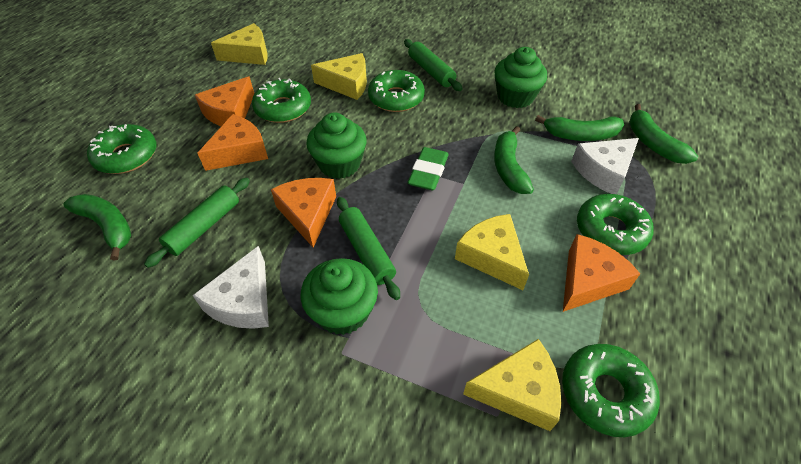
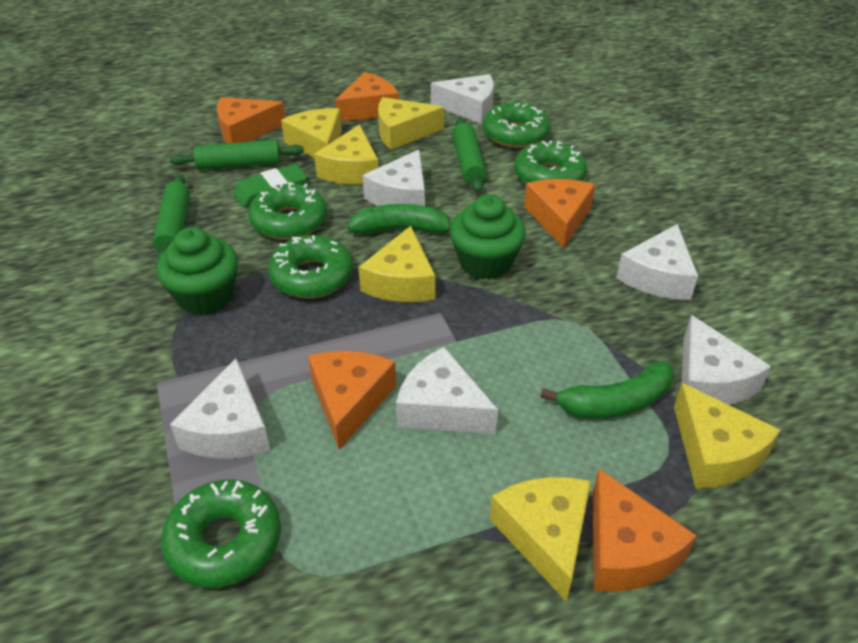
green banana: [63,194,131,261] [494,126,534,194] [535,115,624,141] [629,104,698,164] = 4 -> [347,204,452,234] [540,361,674,419] = 2
green cupcake: [301,258,378,335] [306,112,367,179] [494,47,547,108] = 3 -> [156,227,238,315] [450,195,526,280] = 2
orange cheese: [195,76,254,126] [198,114,268,171] [271,178,336,248] [563,234,640,312] = 4 -> [217,97,285,144] [308,351,396,450] [335,72,399,122] [524,179,595,248] [593,468,697,592] = 5
white cheese: [193,246,269,329] [571,138,639,194] = 2 -> [170,359,270,459] [363,150,425,206] [396,347,498,434] [431,74,494,124] [616,224,698,300] [682,315,771,405] = 6
yellow cheese: [211,23,268,65] [311,53,367,100] [455,214,529,290] [463,339,561,431] = 4 -> [281,108,342,158] [314,124,379,185] [359,226,435,302] [378,97,444,150] [490,477,591,602] [674,383,781,489] = 6

